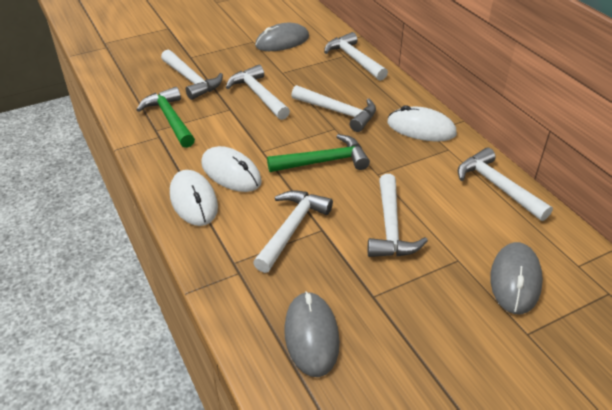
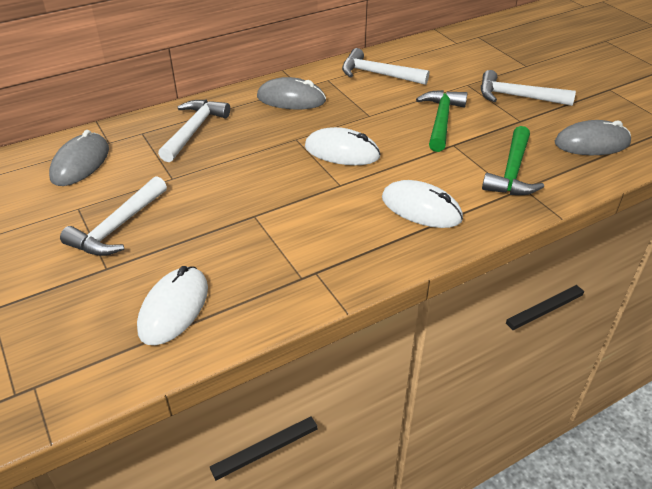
white hammer: [161,50,223,100] [226,65,290,120] [253,190,333,273] [291,85,376,132] [324,32,388,81] [368,174,428,257] [458,148,553,221] = 7 -> [60,176,167,256] [158,100,230,162] [342,48,429,85] [481,70,576,106] = 4

